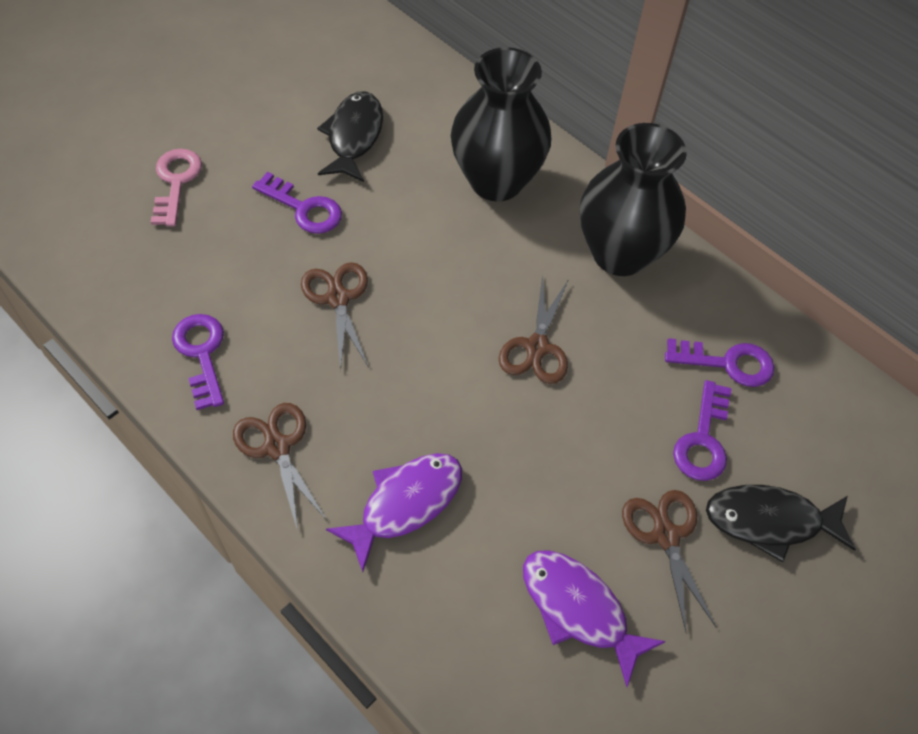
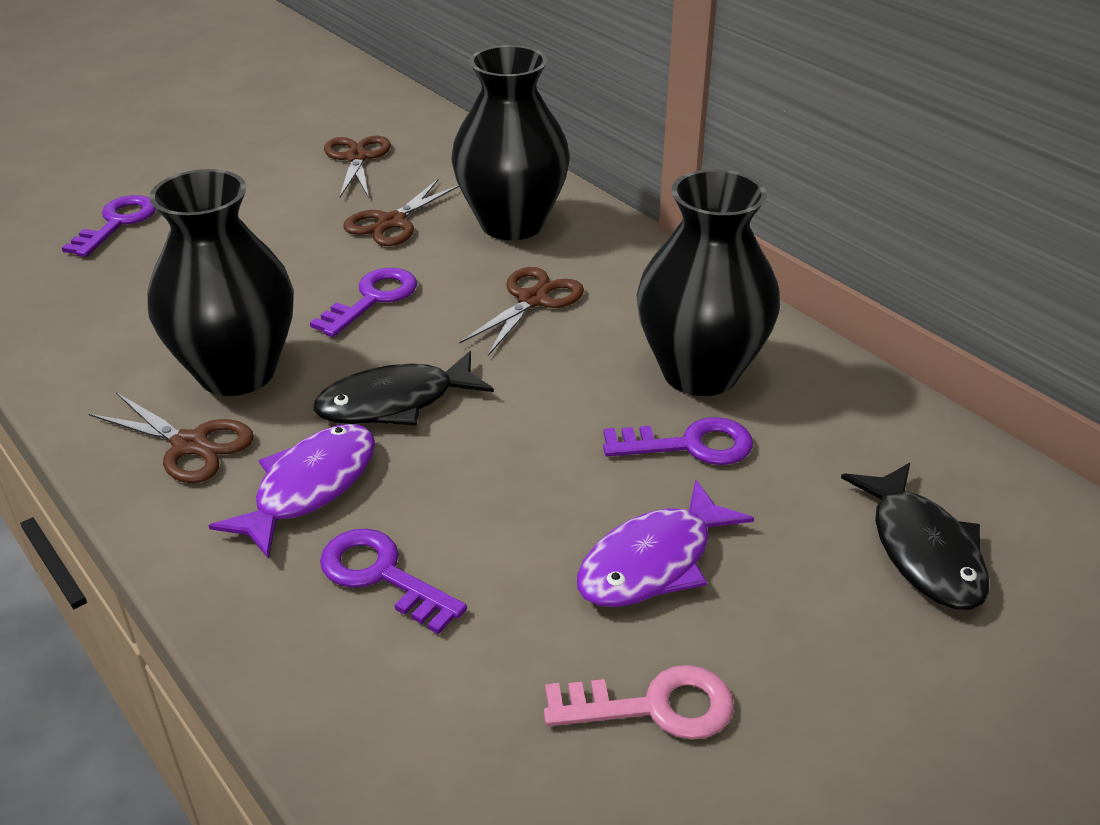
black vase: [451,47,551,201] [580,123,687,276] = 2 -> [147,169,294,396] [451,45,570,240] [636,169,780,396] = 3

